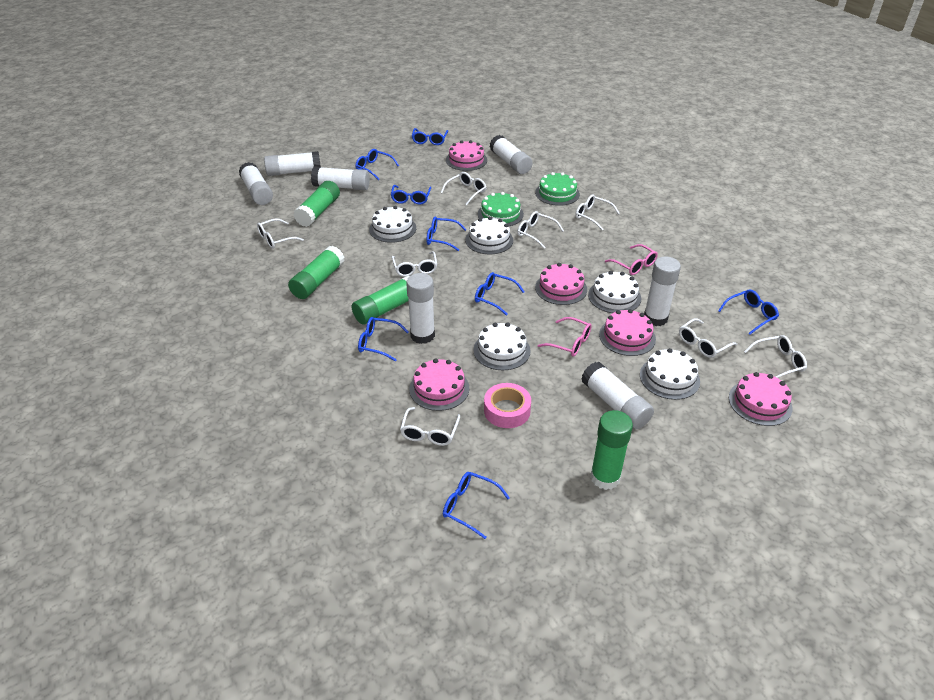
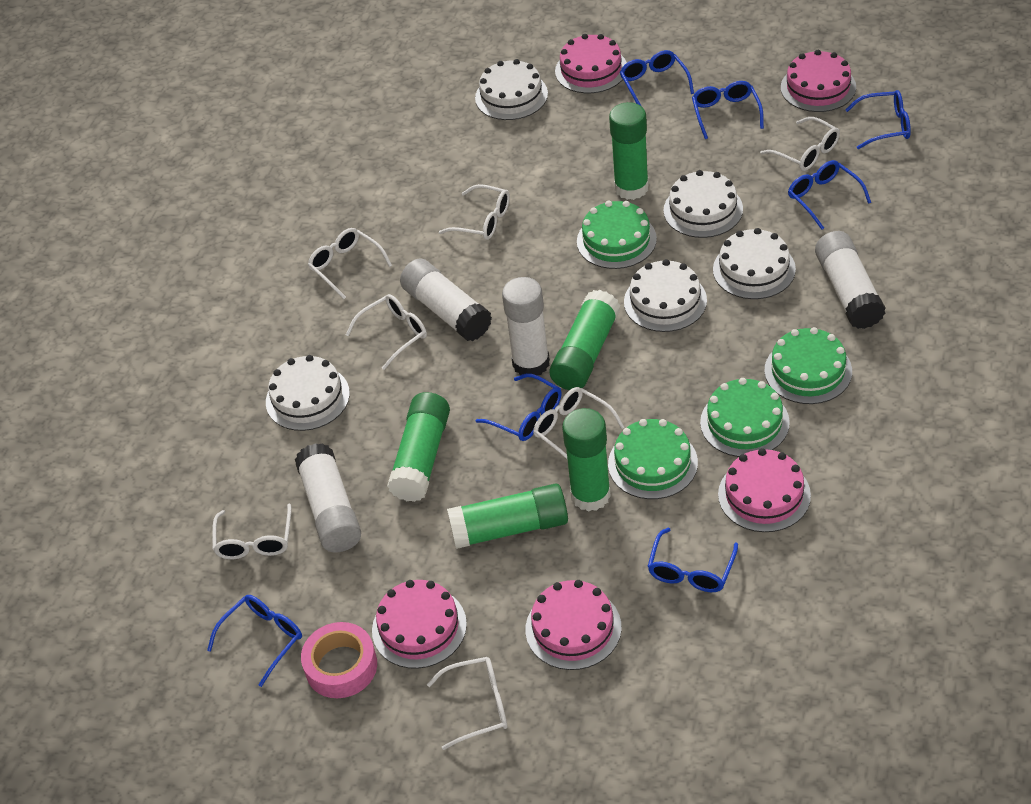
blue glasses: [355,149,399,180] [358,317,409,361] [391,185,432,205] [412,128,448,145] [426,217,467,251] [443,472,510,539] [475,272,525,316] [718,289,779,335] = 8 -> [207,595,302,687] [476,373,562,441] [620,50,694,106] [648,528,738,592] [692,81,764,139] [788,160,871,230] [845,90,911,149] = 7
green cake: [478,192,524,226] [535,172,580,206] = 2 -> [577,201,657,269] [608,419,698,499] [700,378,790,457] [764,327,852,404] = 4
green glue stick: [288,246,345,299] [293,181,340,227] [352,275,409,325] [590,410,633,490] = 4 -> [387,392,450,502] [447,483,568,549] [549,290,620,390] [562,408,611,512] [609,102,649,200] = 5
pink glasses: [537,317,592,356] [605,244,658,275] = 2 -> none = 0
white glasses: [257,219,304,249] [392,251,437,277] [400,407,460,446] [441,172,486,206] [517,211,564,249] [575,195,620,230] [679,318,737,358] [744,335,807,378] = 8 -> [212,503,292,559] [308,228,392,299] [346,294,427,370] [427,657,508,750] [439,184,510,240] [533,387,624,459] [760,117,840,171] = 7
white glue stick: [239,162,273,205] [264,151,321,176] [311,167,370,190] [406,273,435,344] [490,135,533,174] [581,362,654,429] [644,257,681,326] = 7 -> [295,443,361,552] [400,258,492,341] [502,277,550,375] [815,231,886,329] = 4

